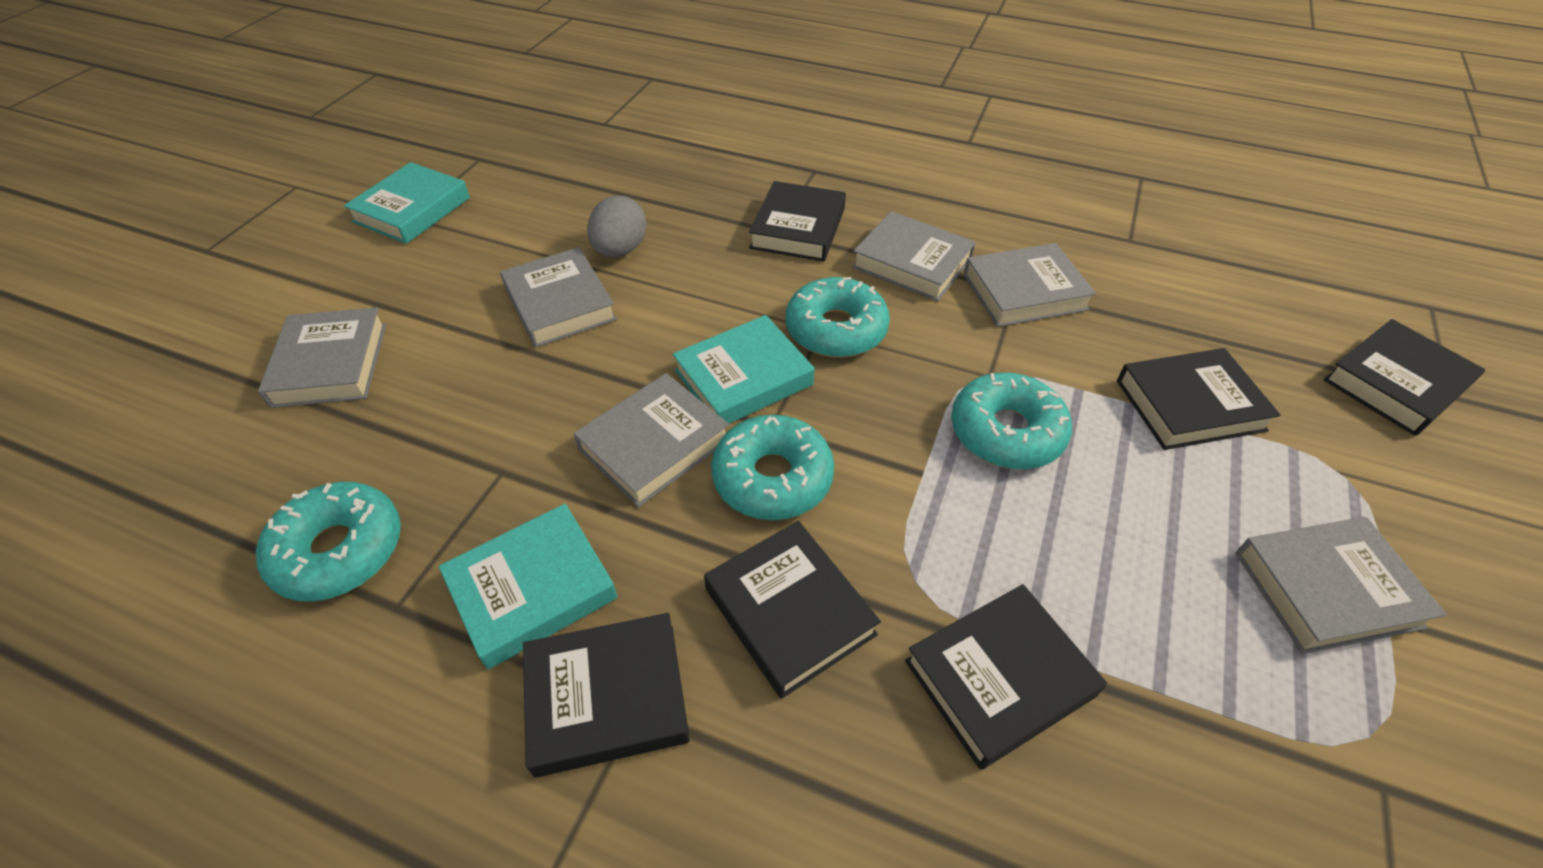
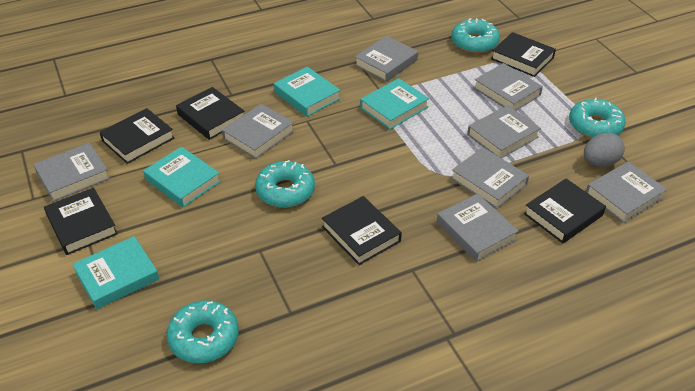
grey book: [258,307,386,408] [500,247,617,348] [573,373,729,507] [852,211,976,301] [963,243,1096,327] [1235,517,1447,654] = 6 -> [33,143,110,202] [222,104,294,159] [355,36,418,82] [437,193,519,262] [451,147,529,209] [467,105,541,158] [474,63,543,110] [586,161,667,223] = 8
turquoise book: [344,162,470,244] [439,504,618,669] [673,315,814,424] = 3 -> [73,236,159,309] [143,146,221,207] [274,67,340,117] [360,78,429,129] = 4

